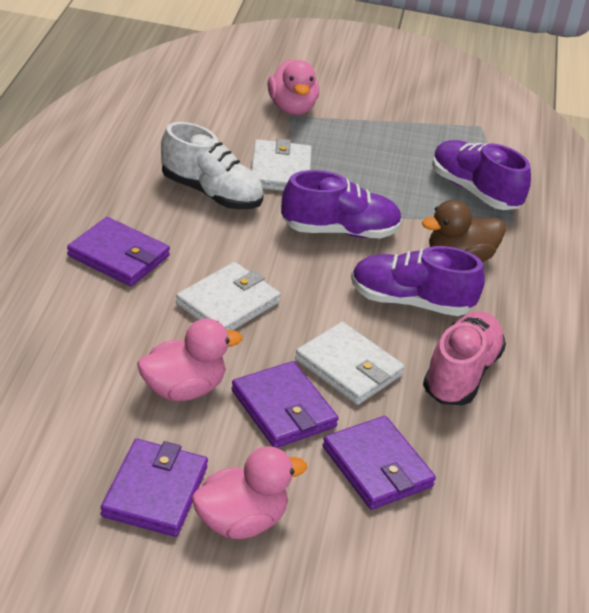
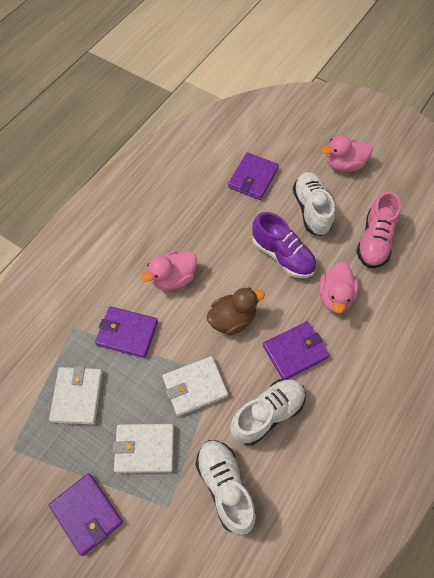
purple shoe: [281,170,402,238] [351,246,485,316] [432,140,531,210] = 3 -> [252,212,317,278] = 1
white shoe: [161,122,264,209] = 1 -> [195,440,256,535] [230,379,306,445] [293,172,335,236] = 3

